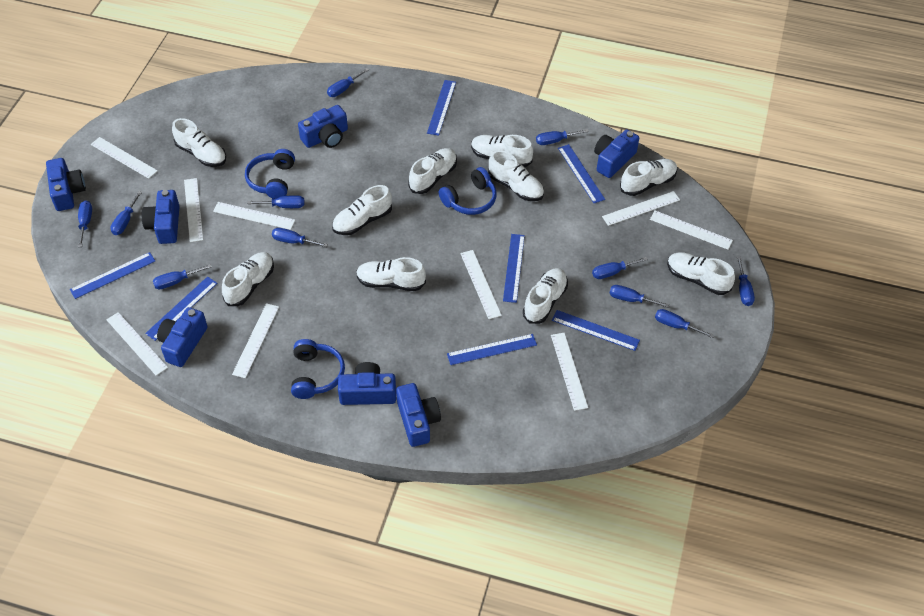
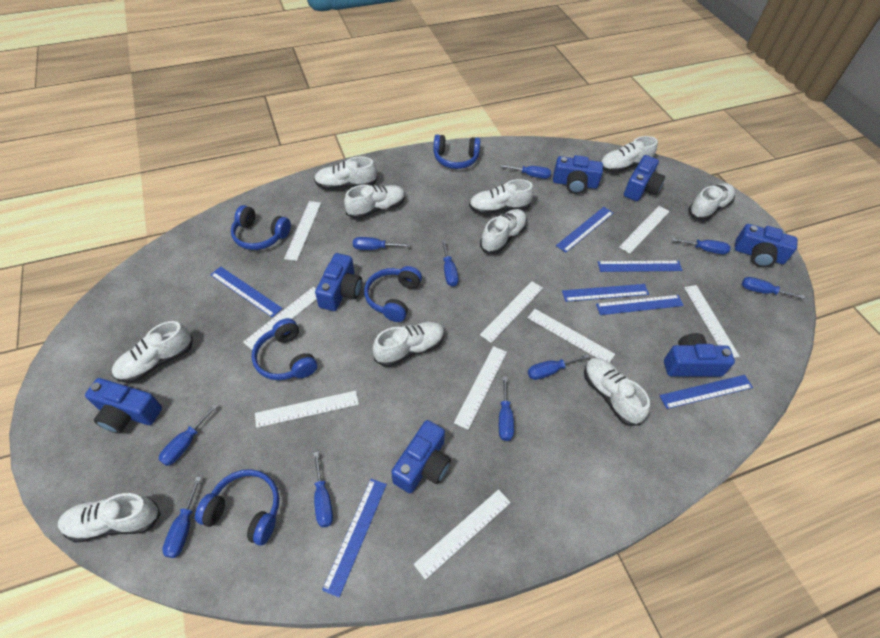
blue headphones: [245,149,295,199] [291,339,345,399] [438,167,496,215] = 3 -> [195,469,279,546] [231,205,291,250] [252,318,317,380] [364,266,422,322] [433,134,481,169] = 5
blue screwdriver: [78,200,92,247] [110,191,142,235] [153,264,212,289] [247,195,304,208] [272,228,328,247] [327,68,369,97] [536,129,589,145] [592,257,648,279] [609,285,669,307] [655,309,714,338] [737,256,755,306] = 11 -> [159,404,218,466] [162,477,201,558] [313,452,333,527] [353,237,410,250] [441,240,458,287] [499,376,514,441] [500,165,551,179] [528,354,589,380] [672,238,731,254] [742,277,805,299] = 10

